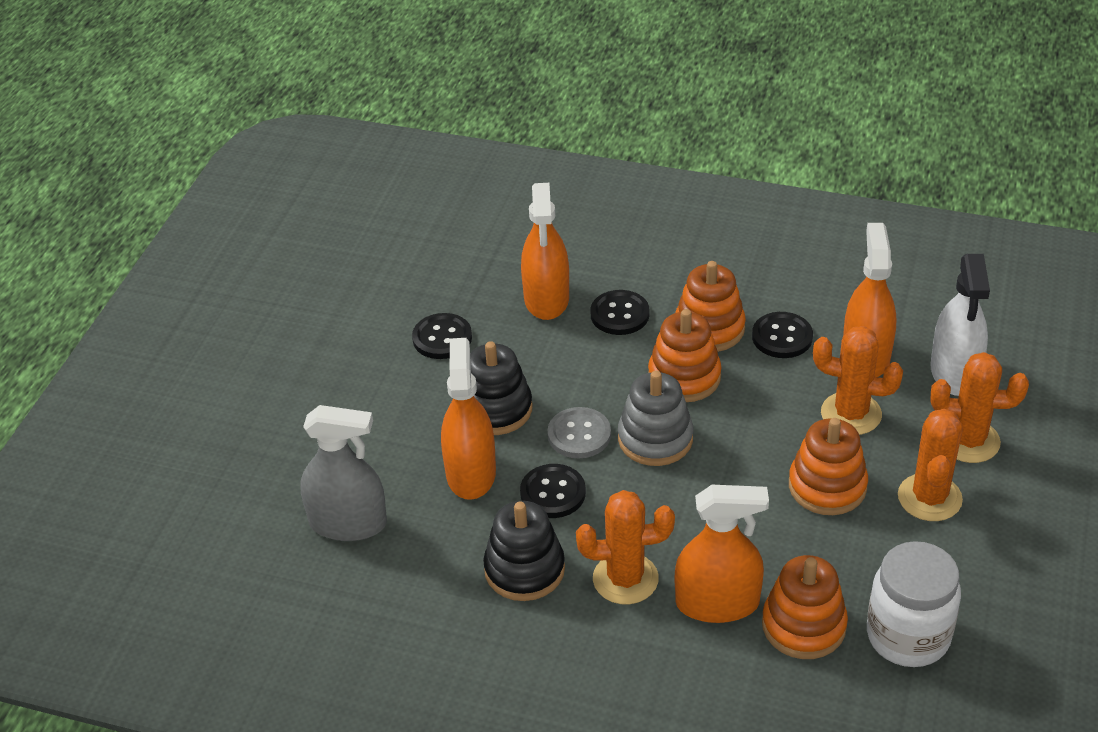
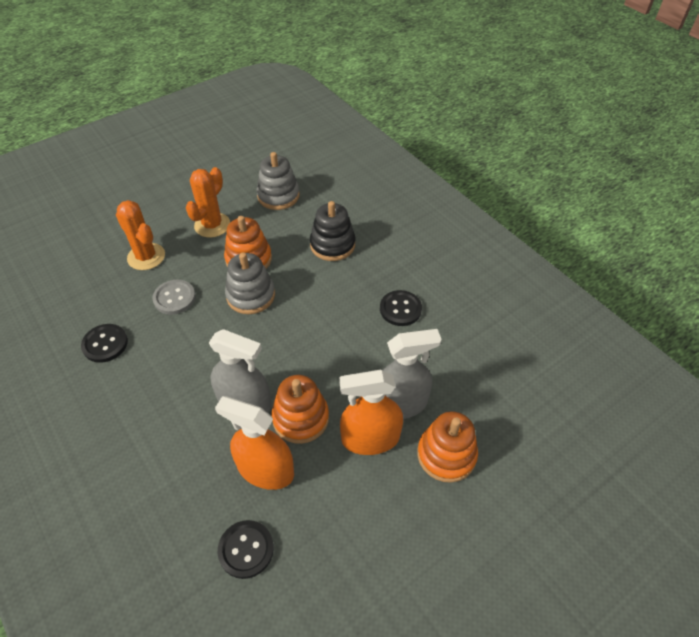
black button: [412,313,472,359] [520,464,586,518] [590,290,650,335] [752,312,813,358] = 4 -> [81,324,128,363] [218,520,274,579] [380,290,422,326] = 3
black stacking toy: [470,341,533,435] [483,501,565,601] = 2 -> [310,201,355,261] = 1
grey spray bottle: [300,405,387,541] = 1 -> [209,329,271,413] [383,329,442,419] = 2
grey stacking toy: [618,371,693,466] = 1 -> [225,252,275,314] [256,152,300,210] = 2
orange cactus: [576,490,675,604] [813,326,903,435] [898,409,963,521] [931,352,1029,463] = 4 -> [116,200,165,270] [186,167,230,238] = 2
orange spray bottle: [441,338,496,500] [521,183,569,320] [675,485,769,623] [843,223,896,377] = 4 -> [215,396,294,490] [339,370,403,455] = 2
orange stacking toy: [648,309,722,402] [675,261,746,352] [762,555,848,659] [789,418,868,515] = 4 -> [224,216,272,269] [271,375,329,444] [417,411,478,483] = 3
white jar: [867,541,961,667] = 1 -> none = 0
white spray bottle: [930,254,990,396] = 1 -> none = 0

